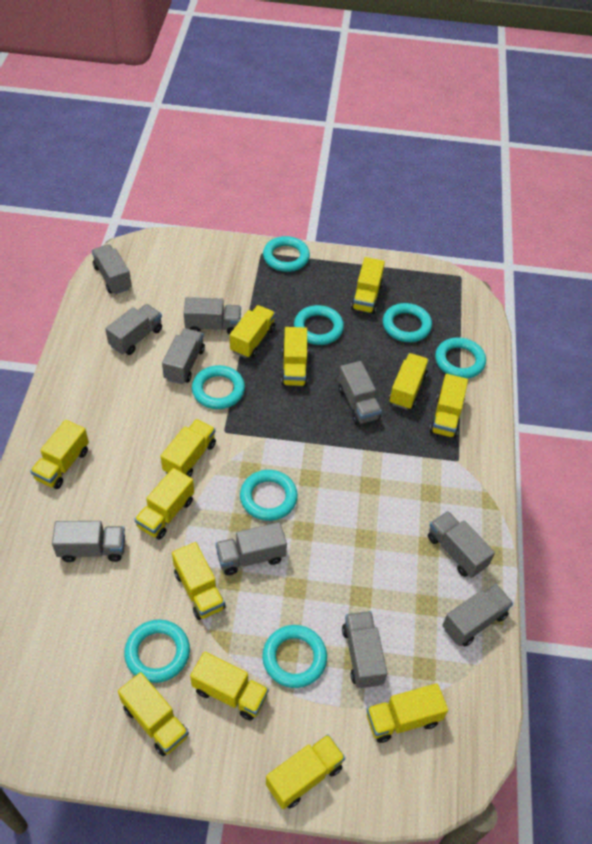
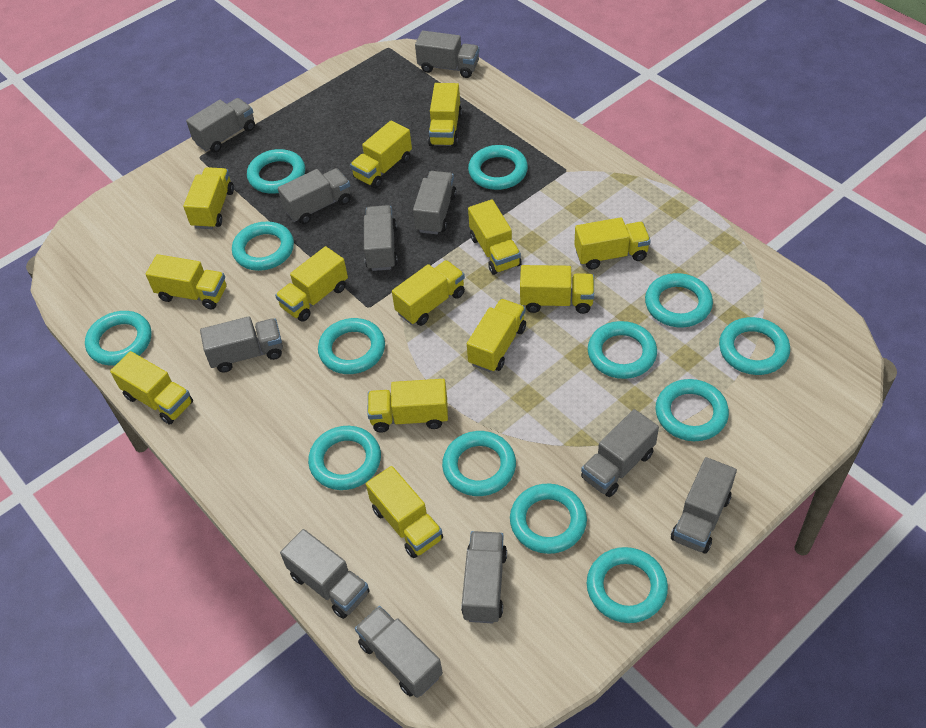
grey truck: [52,521,125,562] [92,244,132,294] [105,304,162,355] [162,328,205,384] [184,297,241,335] [216,522,287,575] [339,361,382,425] [342,611,387,688] [428,511,495,578] [442,584,513,647] = 10 -> [186,98,255,152] [200,316,283,373] [278,168,351,224] [280,529,370,619] [355,606,443,698] [364,205,398,271] [413,171,457,234] [415,31,479,78] [461,531,507,623] [581,409,659,497] [671,457,737,554] = 11
turquoise ring: [124,620,190,683] [192,365,245,409] [240,470,298,521] [262,625,327,688] [263,236,310,272] [294,305,344,345] [383,303,432,342] [435,337,486,379] = 8 -> [85,311,151,365] [232,222,294,271] [247,149,305,194] [308,426,381,490] [318,318,385,374] [442,431,516,496] [468,145,528,190] [510,483,587,554] [587,547,668,623] [588,321,657,379] [645,273,713,327] [655,379,729,441] [719,317,790,375] = 13

